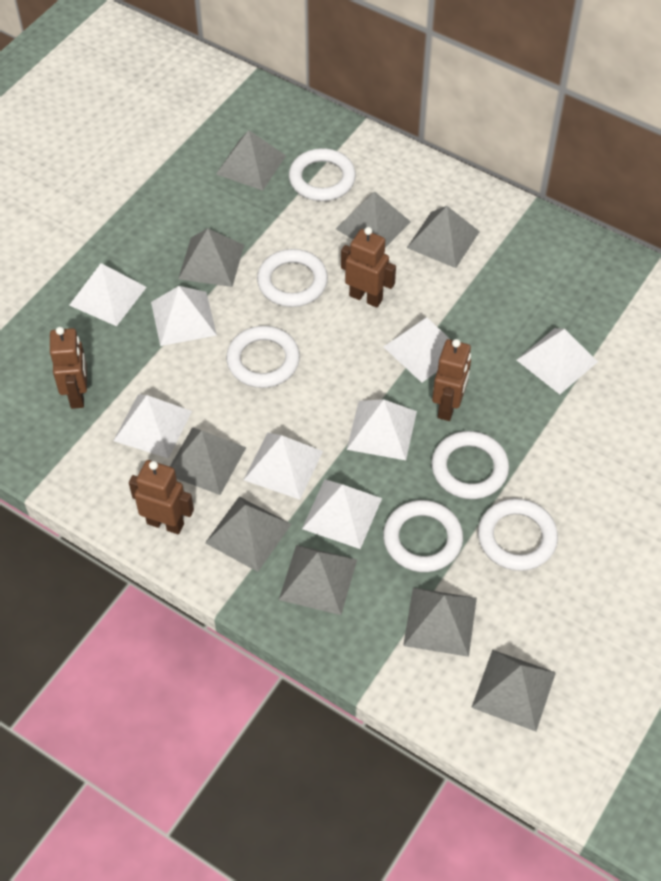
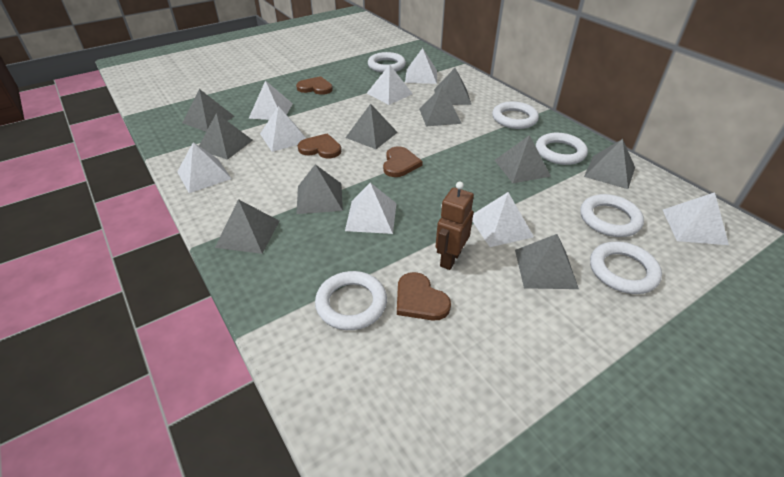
brown heart: none = 0 -> [296,76,333,95] [297,134,341,158] [383,146,423,177] [397,272,451,321] = 4
brown robot: [50,327,87,409] [129,460,194,534] [341,227,396,308] [432,339,471,421] = 4 -> [436,182,474,270] = 1
grey pyramid: [170,427,247,495] [178,228,244,287] [205,496,291,572] [216,130,286,191] [279,545,357,615] [336,191,411,248] [403,588,477,657] [407,206,480,268] [471,650,556,732] = 9 -> [182,89,235,132] [199,113,253,160] [215,199,279,254] [296,164,343,214] [345,104,398,149] [419,86,462,127] [434,68,471,105] [495,135,551,183] [515,234,579,289] [584,139,635,189] = 10

